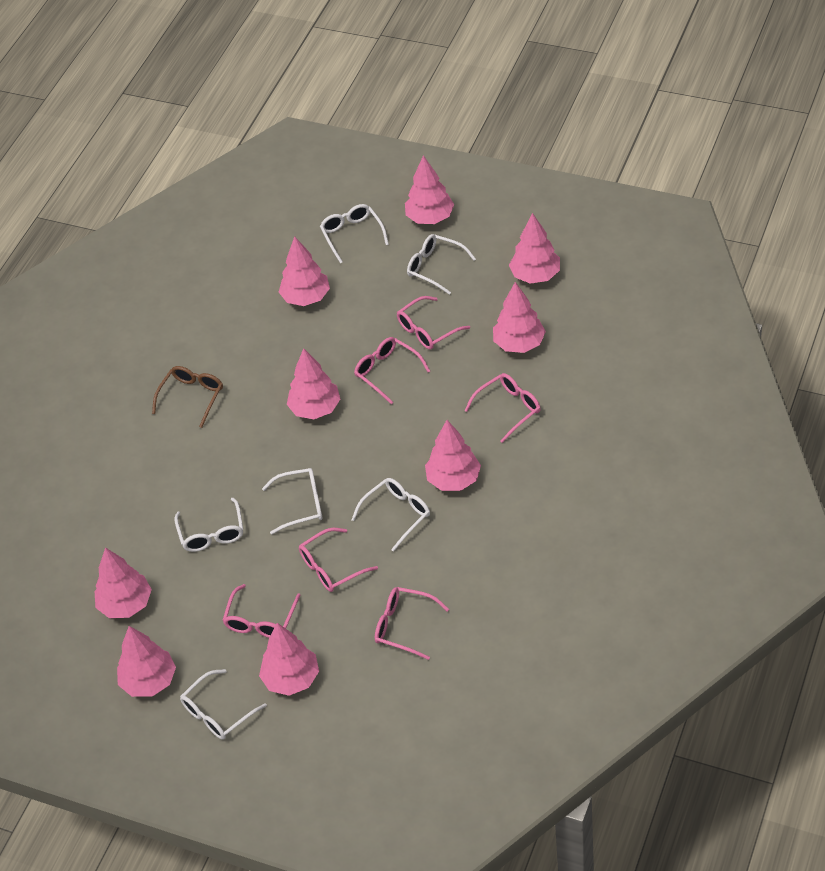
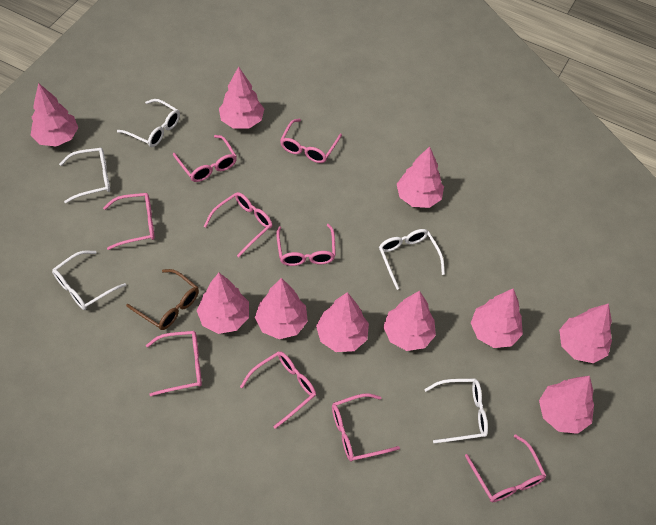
pink glasses: [223,584,301,638] [299,528,378,592] [354,337,430,404] [375,587,449,660] [397,296,470,350] [464,373,541,443] = 6 -> [103,193,155,250] [146,331,202,396] [173,135,237,182] [204,192,272,257] [240,351,316,429] [276,224,336,266] [280,119,342,163] [332,394,400,462] [465,434,546,502] = 9
pink tree: [95,547,152,618] [117,626,176,697] [259,623,319,696] [279,236,330,306] [287,348,340,419] [405,155,454,224] [425,420,481,491] [493,282,546,353] [509,213,560,284] = 9 -> [31,83,78,146] [197,273,249,334] [219,66,264,129] [255,278,308,339] [316,292,369,352] [383,290,436,351] [397,146,444,208] [471,288,523,348] [539,376,594,434] [559,303,612,363] = 10
white glasses: [174,498,243,552] [180,669,267,740] [262,468,323,535] [320,204,389,263] [351,478,430,552] [407,234,476,295] = 6 -> [52,250,126,310] [59,148,110,203] [117,99,180,147] [379,229,445,290] [424,378,488,443] = 5

